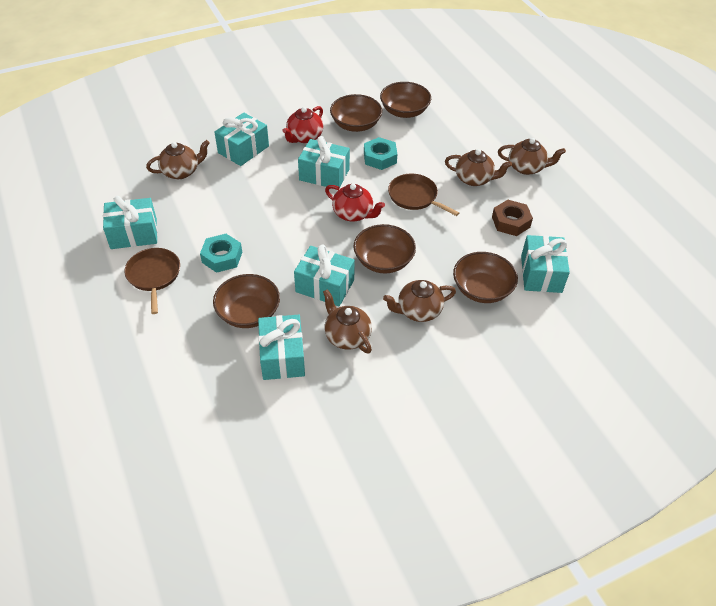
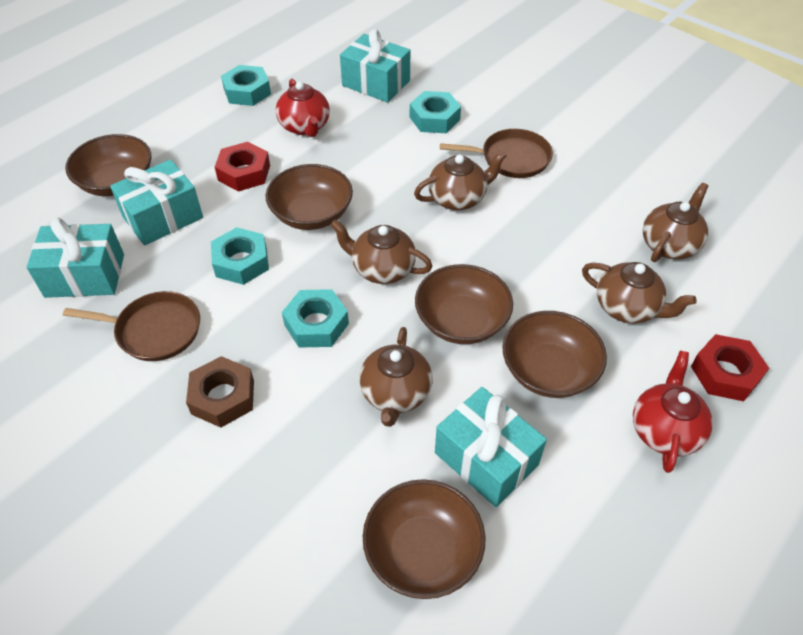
red nut: none = 0 -> [215,142,270,192] [691,334,769,401] = 2
turquoise gift: [103,196,158,249] [215,112,269,166] [258,315,305,380] [294,245,355,306] [298,136,350,187] [521,235,570,293] = 6 -> [27,218,124,298] [110,159,203,246] [340,29,410,103] [435,387,547,507] = 4
turquoise nut: [200,234,242,273] [364,137,397,170] = 2 -> [211,227,269,285] [221,65,271,106] [282,289,349,348] [410,91,461,133] = 4

